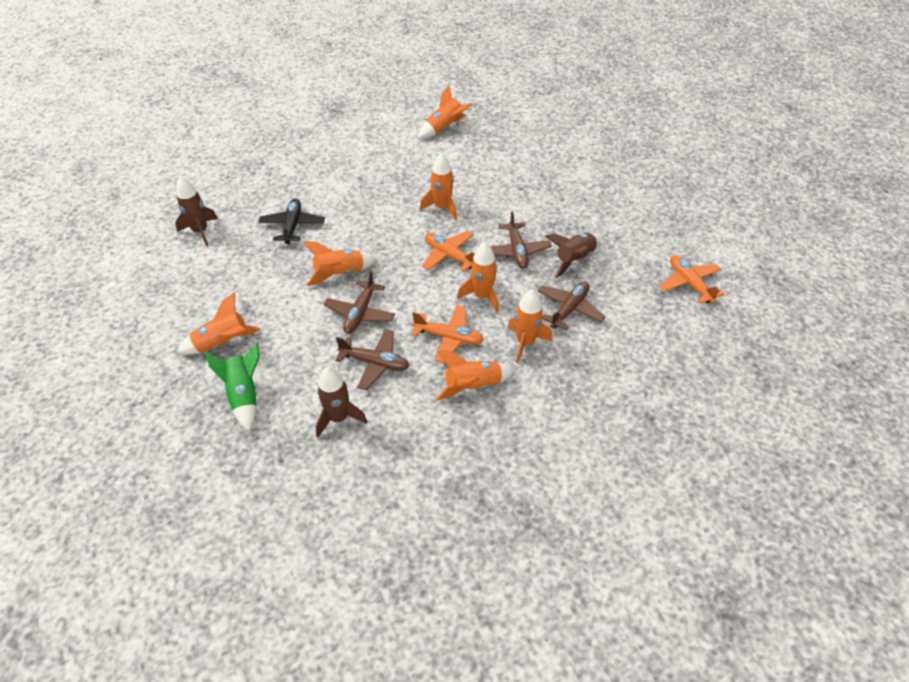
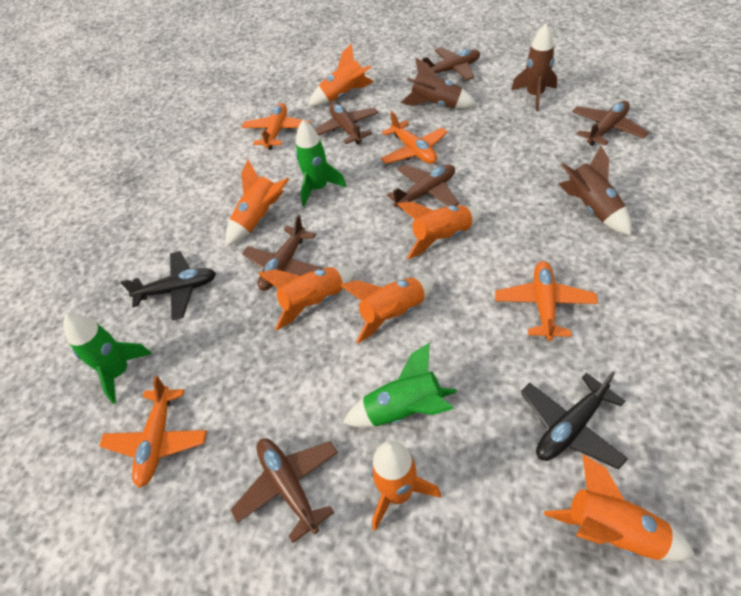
black plane: [259,199,325,244] = 1 -> [120,251,216,320] [521,372,628,470] = 2
brown plane: [324,271,395,334] [335,329,409,390] [490,211,552,269] [538,282,606,331] = 4 -> [231,438,338,543] [242,215,323,291] [315,103,379,145] [387,164,459,210] [422,47,480,81] [572,101,649,146] = 6
green rocket: [205,343,259,431] = 1 -> [63,314,152,404] [296,120,346,207] [343,342,457,427] = 3
orange plane: [411,305,484,363] [422,231,475,272] [659,255,724,304] = 3 -> [99,376,207,488] [242,103,311,150] [381,111,448,164] [495,261,598,341] = 4

